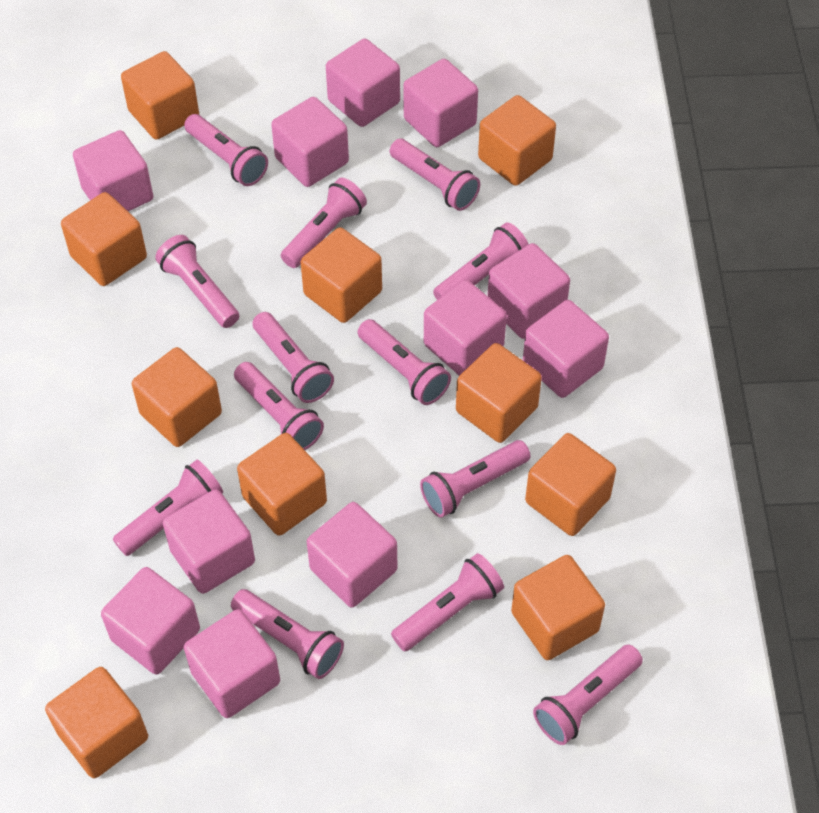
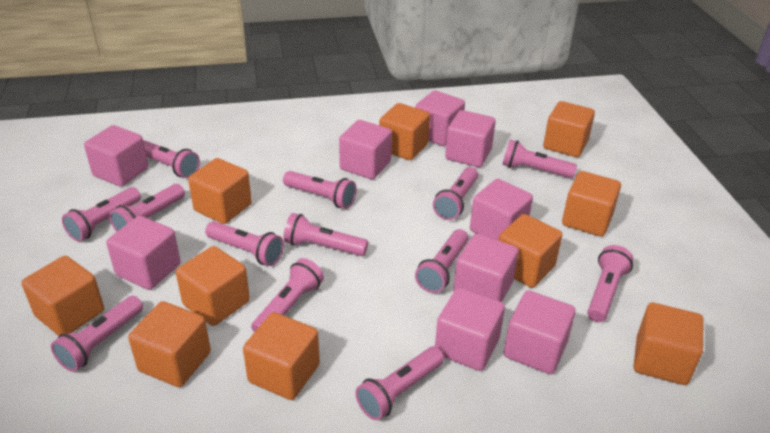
pink cube: [73,130,153,211] [101,567,200,675] [163,489,255,594] [184,609,280,718] [271,97,349,187] [307,502,398,608] [326,39,400,127] [403,59,478,147] [424,280,507,376] [487,243,570,339] [523,300,609,398] = 11 -> [84,125,148,187] [106,216,181,290] [339,120,392,179] [415,90,465,146] [435,287,505,371] [445,110,496,167] [453,234,519,302] [470,179,533,240] [504,290,576,374] = 9

